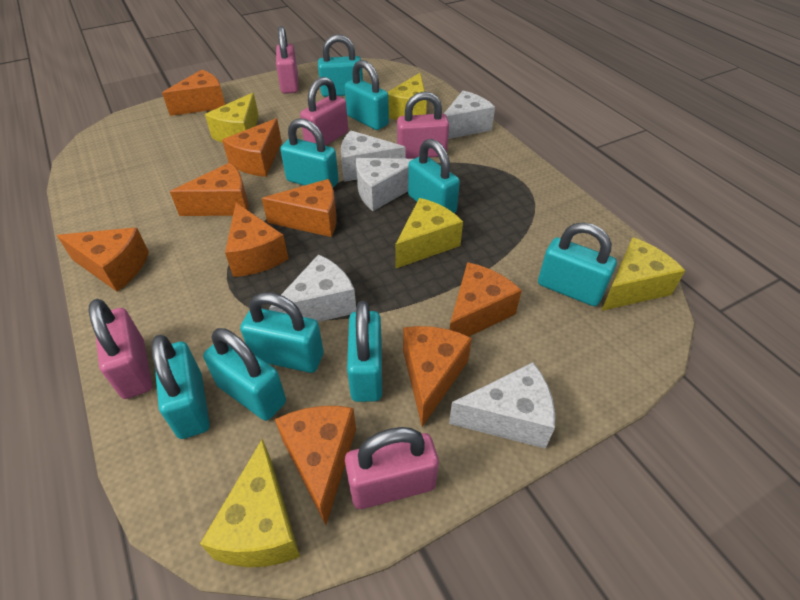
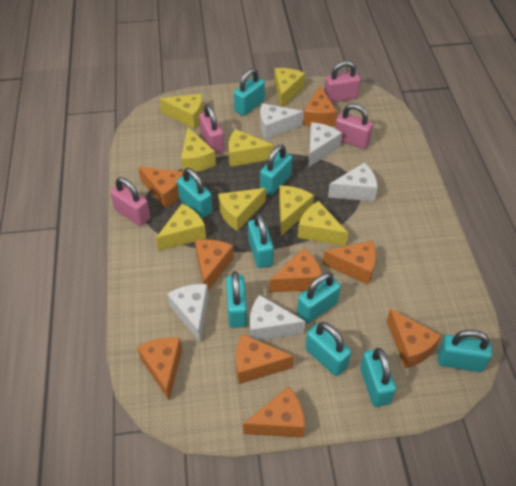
pink padlock: [89,299,152,399] [276,26,299,94] [300,77,348,146] [345,427,439,509] [397,92,449,159] = 5 -> [110,177,151,226] [199,104,224,154] [324,61,361,103] [335,104,373,149] = 4
yellow cheese: [200,439,300,567] [205,93,259,143] [388,73,427,120] [395,198,463,268] [601,238,685,311] = 5 -> [156,204,206,251] [160,94,203,129] [181,127,216,172] [218,188,266,231] [228,129,274,167] [274,68,305,107] [279,185,314,236] [298,201,348,246] = 8

